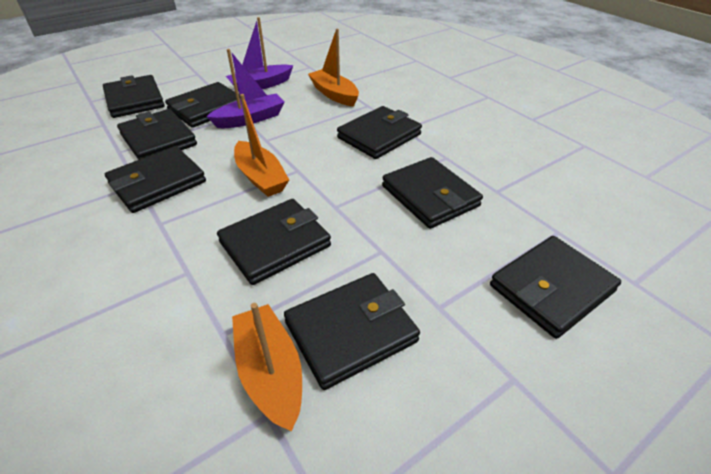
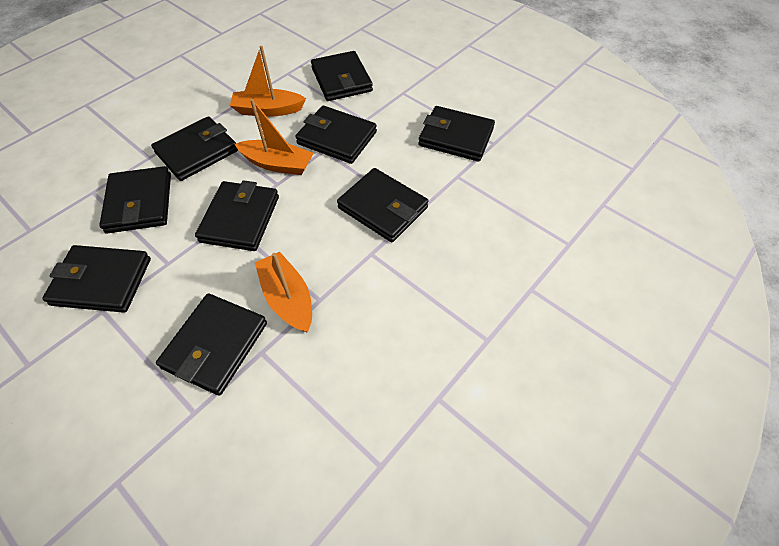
purple boat: [206,49,285,128] [226,17,294,92] = 2 -> none = 0

